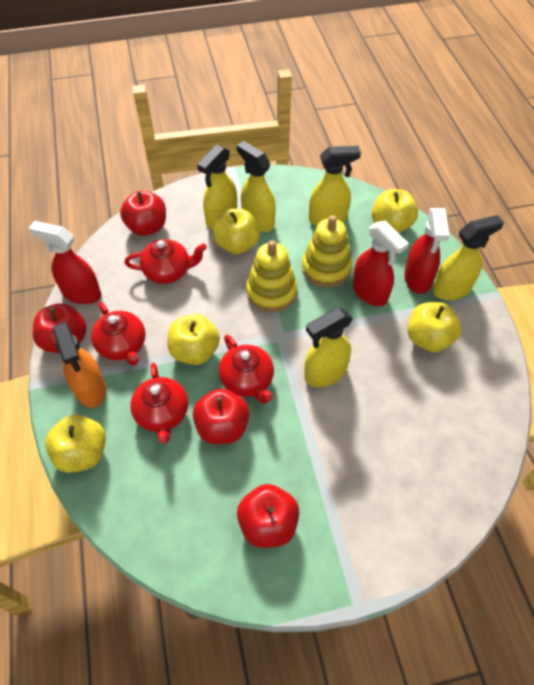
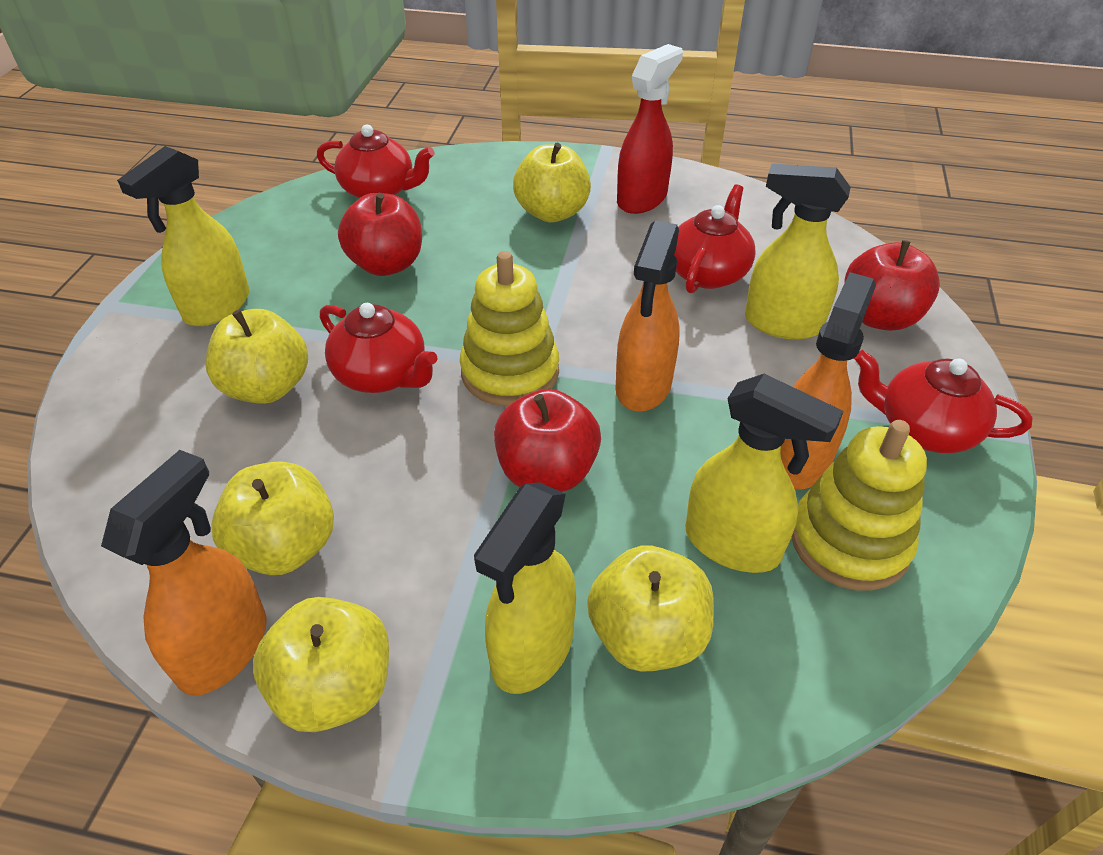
orange spray bottle: [53,321,106,408] = 1 -> [101,450,267,696] [615,220,680,411] [780,272,876,489] = 3
red apple: [32,303,87,354] [120,191,166,236] [193,389,250,444] [237,484,299,548] = 4 -> [338,193,422,276] [494,389,601,492] [845,240,940,331] = 3
red spray bottle: [28,221,101,304] [353,221,409,306] [404,208,449,294] = 3 -> [617,44,683,214] = 1
yellow spray bottle: [197,145,237,230] [237,141,276,232] [304,308,353,387] [309,146,361,226] [433,215,504,300] = 5 -> [117,146,249,326] [474,482,576,694] [685,374,844,573] [745,164,850,340] = 4

